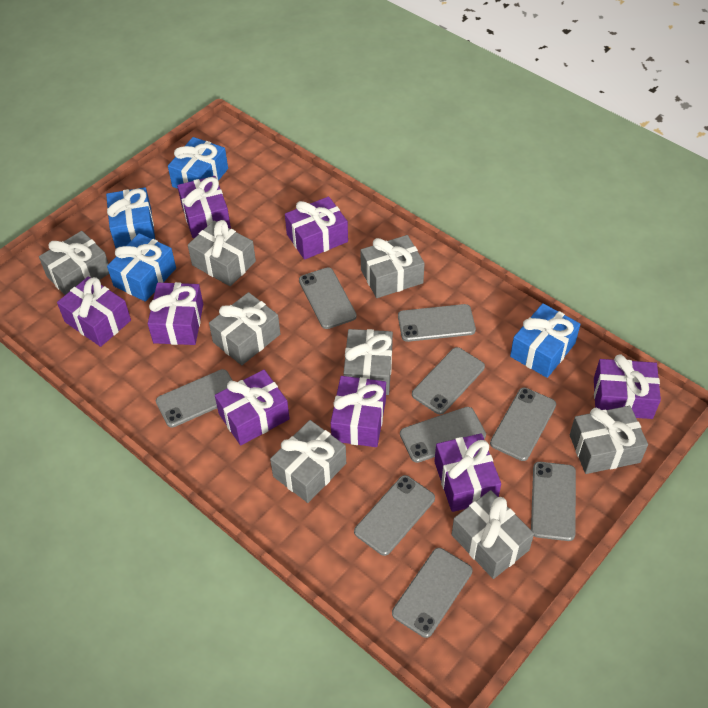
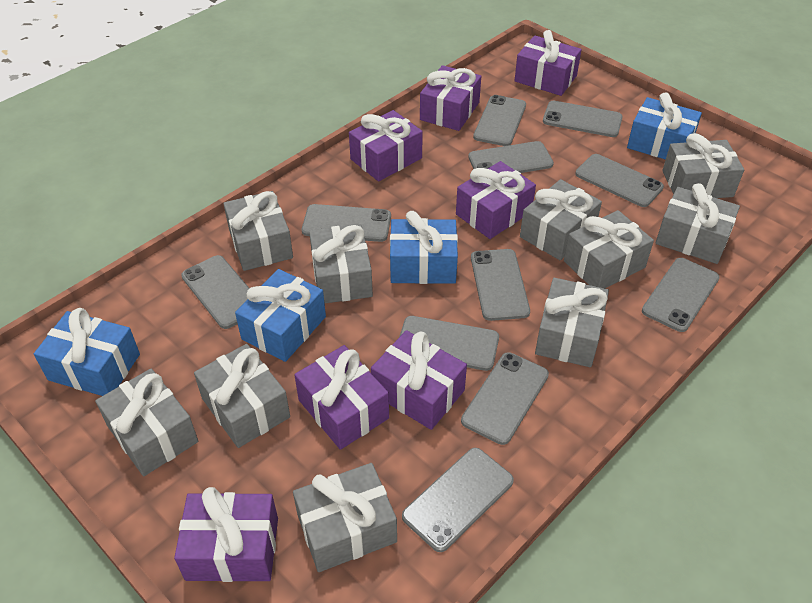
grey gift: [39,231,109,295] [188,220,256,286] [209,292,280,365] [270,420,346,503] [343,329,393,395] [360,235,425,298] [451,490,534,579] [570,406,648,474] = 8 -> [95,368,198,476] [194,344,290,448] [223,191,293,271] [293,463,397,572] [309,224,373,303] [520,179,602,260] [535,278,609,367] [564,210,654,288] [656,183,740,264] [662,133,744,198] = 10
grey phone: [156,369,233,428] [299,267,357,329] [354,475,435,556] [392,548,472,638] [398,304,476,342] [400,407,486,463] [412,347,485,414] [490,387,556,461] [531,462,576,541] = 9 -> [181,255,249,329] [302,204,391,242] [399,316,499,371] [402,448,514,552] [461,352,549,445] [468,141,554,173] [471,249,530,321] [473,95,526,146] [543,101,623,137] [575,154,664,207] [642,258,719,332] = 11
purple gift: [57,276,131,347] [148,282,203,345] [177,176,231,238] [215,370,290,445] [285,196,348,260] [331,376,386,447] [434,433,501,512] [594,354,661,419] = 8 -> [174,487,278,582] [294,345,389,450] [349,110,423,181] [371,330,467,430] [420,65,481,131] [456,161,536,239] [514,30,582,96] = 7

